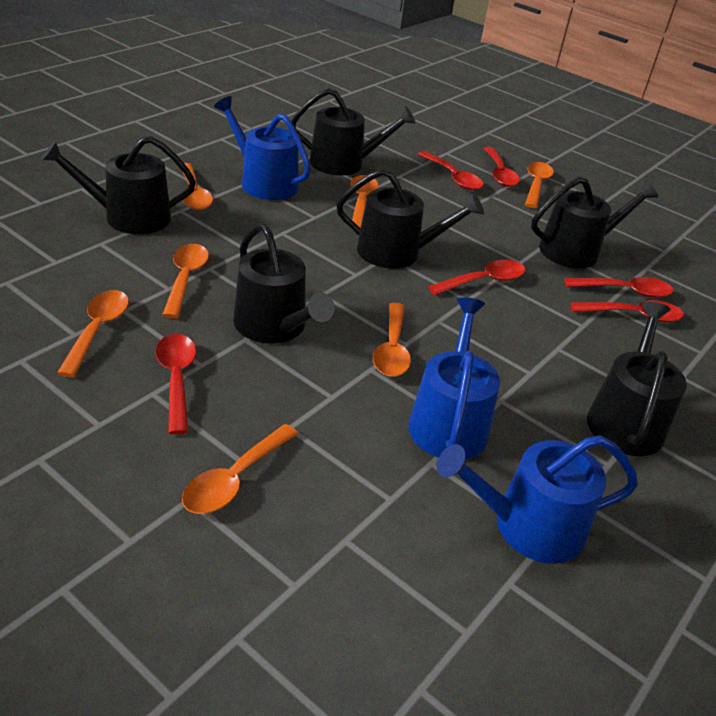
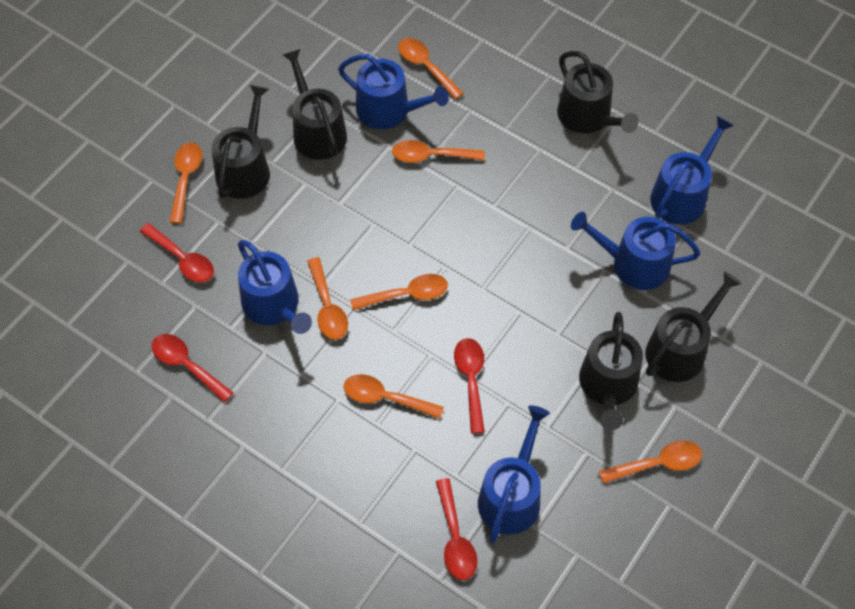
black watering can: [41,136,196,234] [233,224,335,344] [291,88,416,175] [337,169,484,269] [531,177,658,268] [587,302,687,456] = 6 -> [212,85,270,199] [283,49,347,160] [557,51,639,133] [579,312,643,430] [645,271,742,382] = 5
blue watering can: [214,96,311,200] [408,297,500,460] [437,435,638,564] = 3 -> [238,240,312,334] [338,54,449,129] [478,405,550,543] [571,212,701,290] [650,116,734,224] = 5
red spoon: [155,334,196,434] [418,151,484,190] [428,260,525,295] [484,147,520,187] [565,277,673,298] [571,300,684,322] = 6 -> [140,223,214,282] [152,334,233,403] [436,478,477,580] [454,338,485,434] = 4

